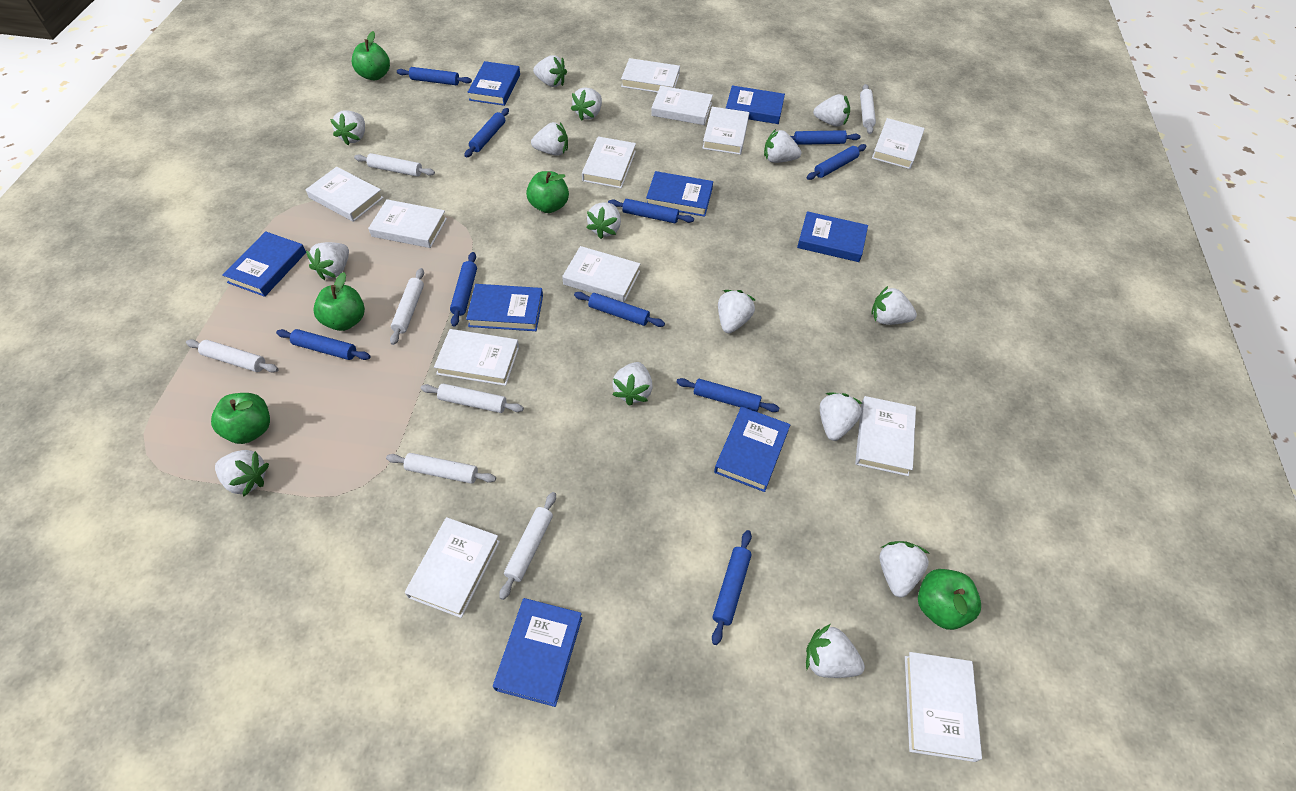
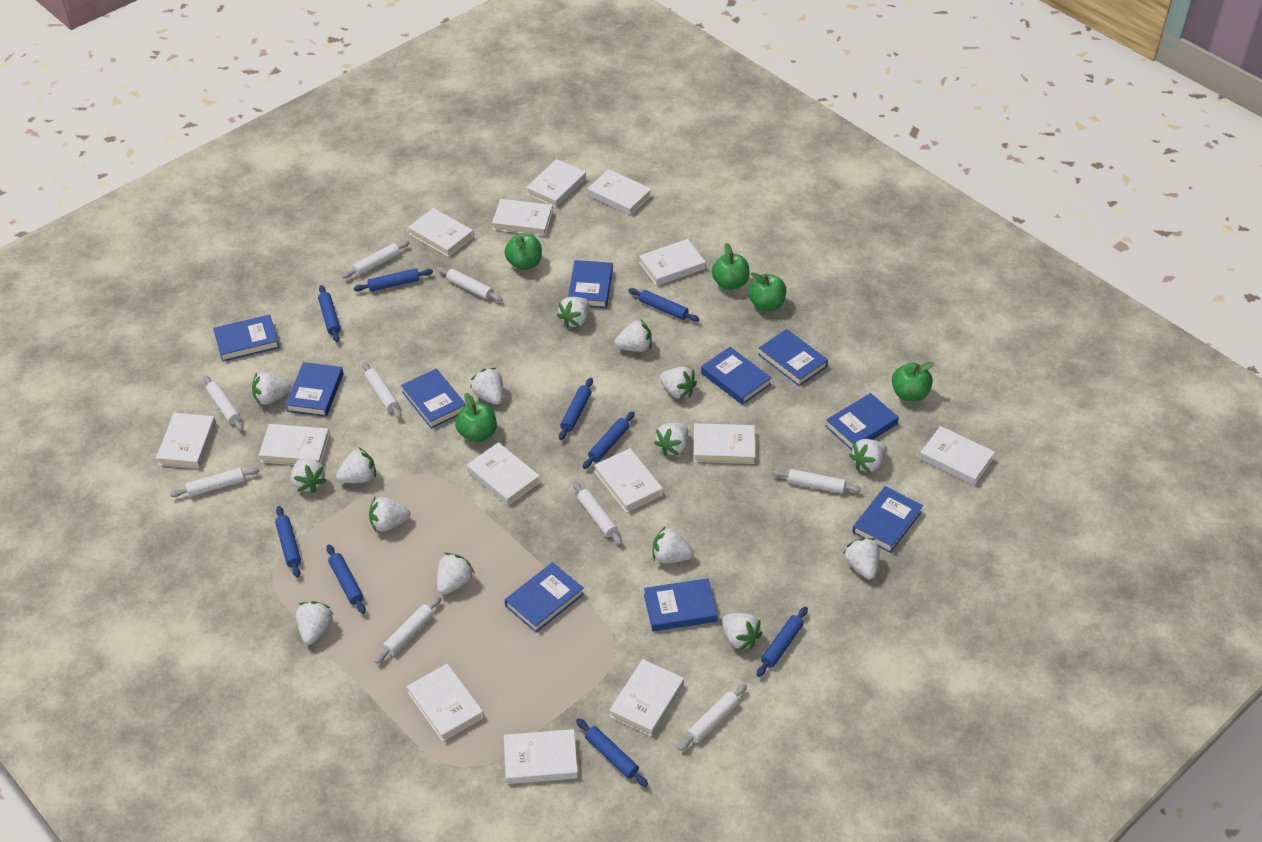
blue book: [222,231,306,297] [466,284,543,331] [468,61,520,106] [493,598,582,707] [646,171,713,217] [714,407,790,492] [726,85,785,124] [797,211,868,262] = 8 -> [213,315,280,362] [285,362,343,417] [401,369,466,429] [505,562,584,633] [568,260,613,308] [644,578,718,631] [701,347,771,405] [758,329,828,386] [825,393,899,450] [852,486,923,553] = 10
blue rolling pin: [276,329,371,360] [397,67,472,85] [450,252,477,327] [464,108,509,158] [574,292,665,327] [608,199,694,223] [676,378,779,412] [712,530,752,645] [791,130,860,145] [807,144,867,180] = 10 -> [275,506,301,578] [318,285,341,342] [326,545,366,614] [354,268,433,292] [559,378,593,440] [576,718,648,787] [583,412,635,469] [628,288,700,322] [757,607,808,677] = 9
white book: [306,167,384,222] [368,199,447,248] [405,517,500,618] [434,329,519,386] [562,246,640,302] [582,136,636,188] [621,58,680,93] [651,86,713,125] [702,107,749,155] [855,396,916,476] [872,118,925,169] [905,652,982,762] = 12 -> [156,413,216,469] [259,424,330,465] [406,664,484,742] [408,208,474,257] [467,442,540,506] [492,199,553,236] [504,729,578,784] [526,159,586,208] [587,169,651,216] [594,448,663,513] [609,659,684,737] [639,239,706,286] [693,423,755,464] [919,426,995,485] = 14
white rolling pin: [186,339,279,373] [354,153,435,177] [386,453,496,484] [390,268,424,345] [421,383,524,413] [499,492,556,600] [860,84,876,134] = 7 -> [170,467,260,497] [203,375,243,431] [342,241,409,279] [362,362,402,419] [375,597,441,664] [437,267,503,302] [573,482,622,545] [678,684,747,751] [772,469,861,493] = 9

